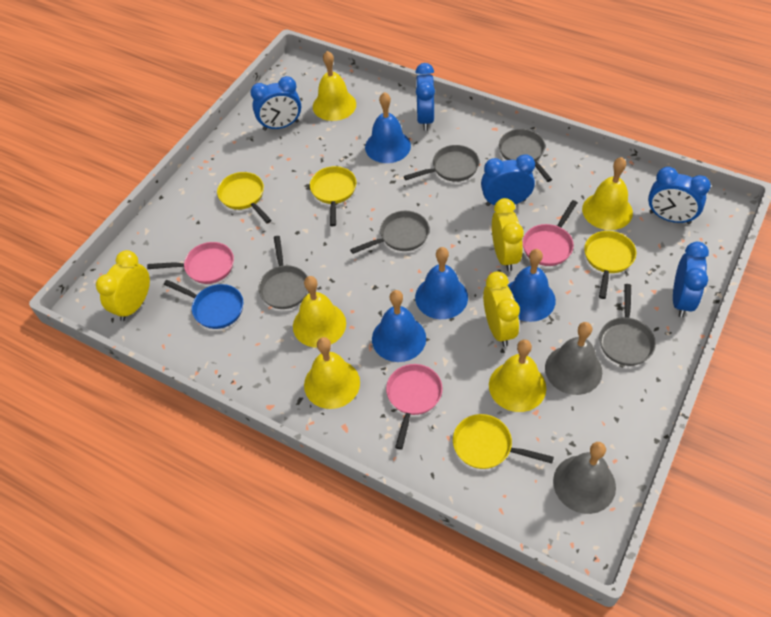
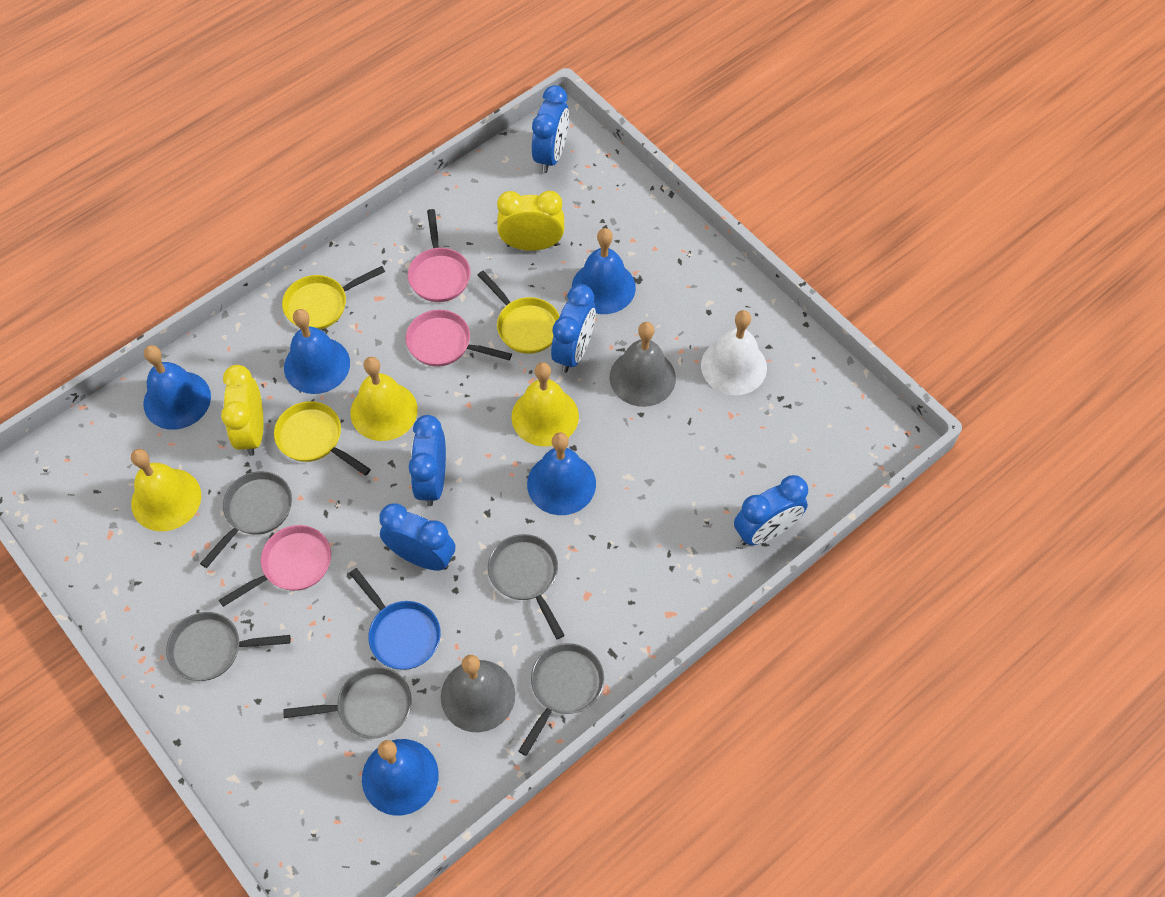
blue bell: [365,92,411,163] [372,290,426,362] [415,247,468,319] [508,249,556,322] = 4 -> [143,345,211,430] [284,309,350,394] [362,739,439,816] [527,432,596,515] [572,228,636,314] = 5
white bell: none = 0 -> [701,310,767,395] = 1
yellow bell: [293,276,346,348] [304,337,360,409] [313,51,356,121] [489,339,546,412] [582,157,633,230] = 5 -> [131,449,201,531] [350,357,418,441] [511,362,579,446] = 3
yellow clock: [96,250,150,321] [483,271,520,347] [492,198,524,272] = 3 -> [221,365,263,456] [497,191,564,251] = 2
yellow pan: [217,172,272,223] [310,166,357,226] [453,414,554,469] [584,231,636,299] = 4 -> [274,401,371,476] [282,266,385,330] [478,271,560,354] = 3

